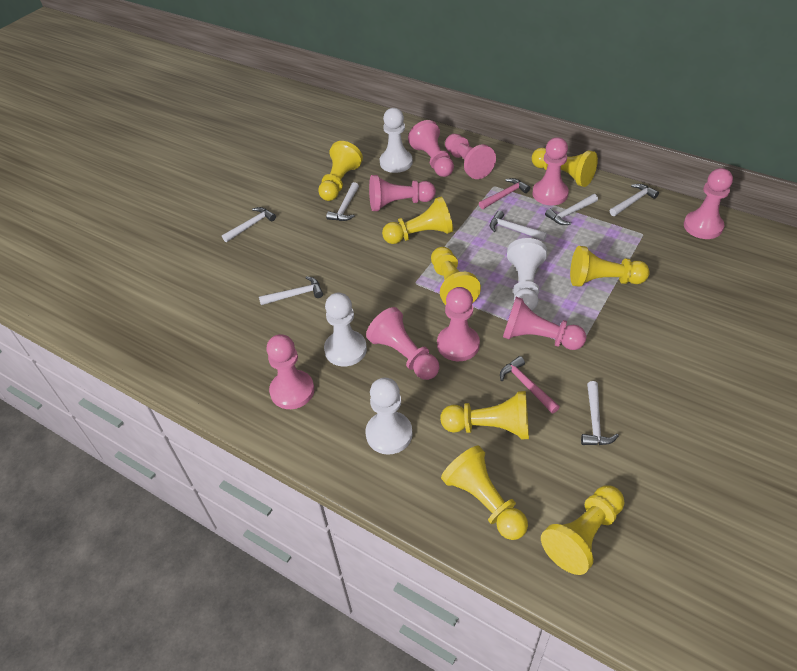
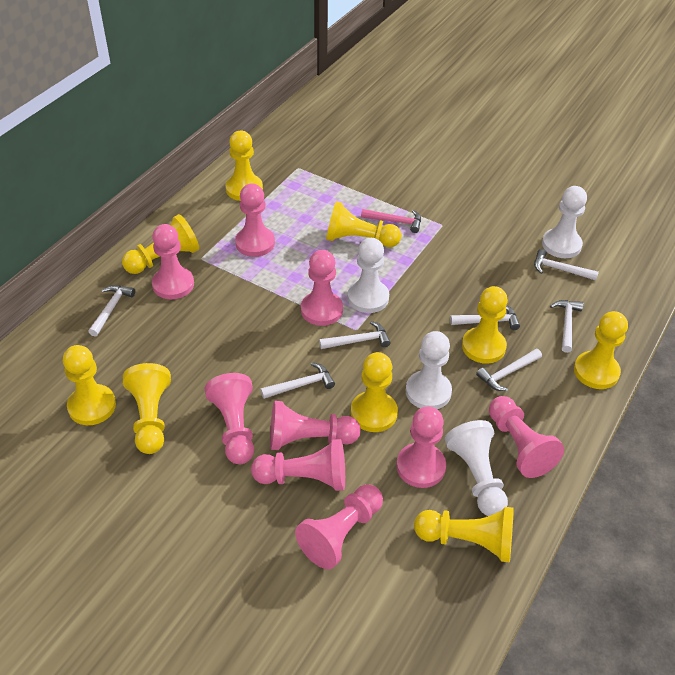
pink hammer: [479,178,530,209] [500,356,559,414] = 2 -> [361,209,421,233] = 1
yellow pawn: [318,141,363,201] [382,197,453,244] [431,247,481,305] [440,391,529,440] [441,446,528,540] [532,148,598,187] [541,485,624,575] [570,246,650,287] = 8 -> [63,345,116,425] [122,214,199,274] [123,363,171,454] [225,131,263,201] [326,201,401,247] [351,352,398,432] [414,507,514,563] [462,286,508,364] [574,311,628,389] = 9

